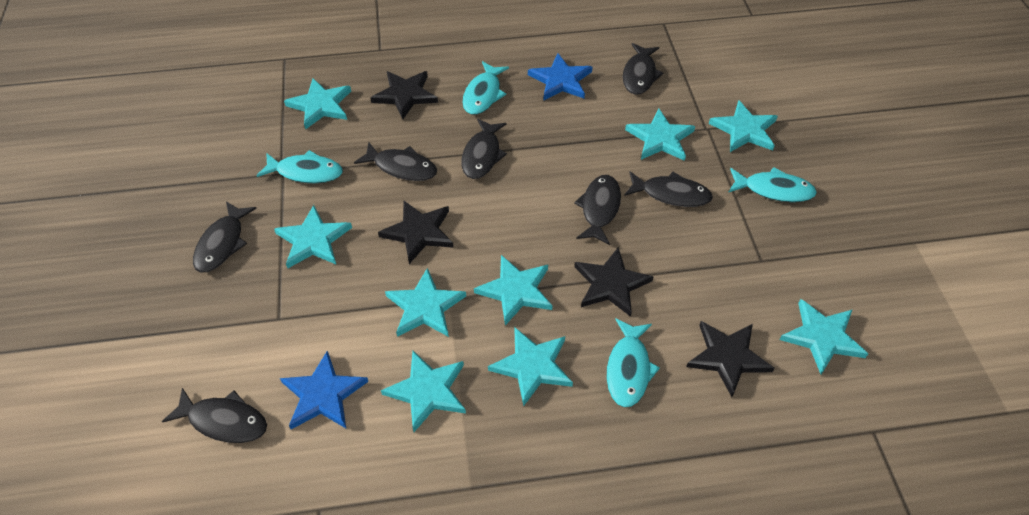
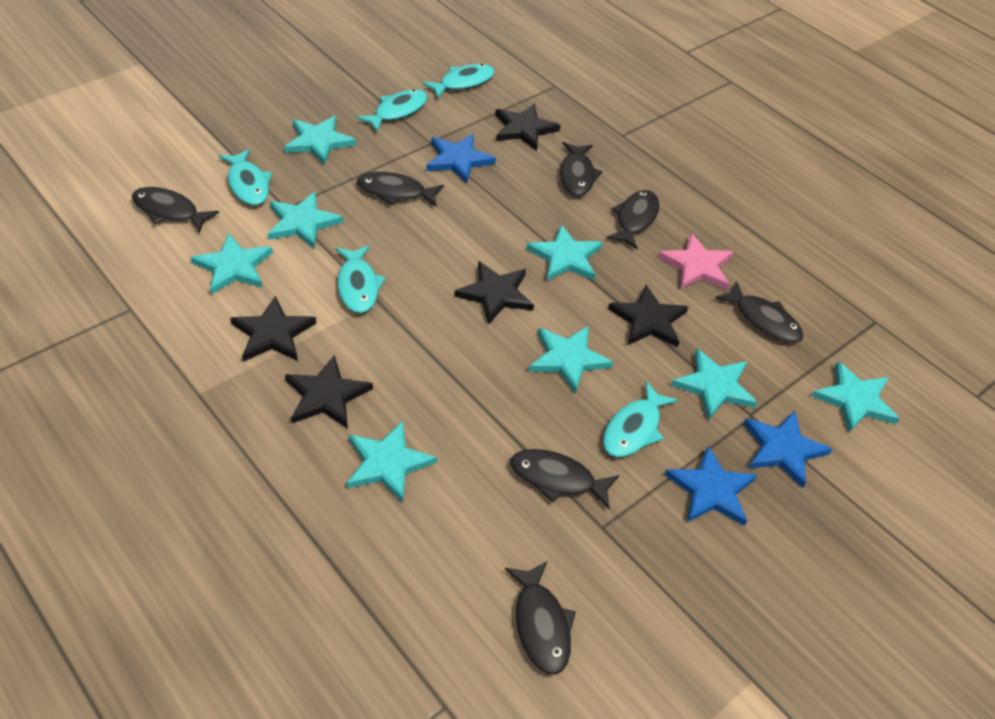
black star: [370,71,438,119] [378,201,454,264] [574,247,654,317] [686,321,774,397] = 4 -> [230,296,316,362] [285,355,373,429] [454,261,534,325] [495,104,561,151] [608,285,688,347] = 5
blue star: [280,351,368,429] [528,53,593,101] = 2 -> [426,134,496,184] [665,446,757,526] [744,411,832,488] = 3
pink star: none = 0 -> [658,233,733,290] = 1
turquoise fish: [256,150,343,183] [462,61,509,115] [606,318,660,407] [728,167,817,202] = 4 -> [219,149,272,205] [336,245,386,313] [357,89,427,132] [422,64,495,98] [603,381,678,457] = 5
turquoise star: [274,205,352,268] [284,78,351,130] [381,351,466,432] [385,268,466,337] [474,255,552,325] [488,328,573,406] [625,109,695,161] [709,100,778,152] [780,299,868,374] = 9 -> [190,233,273,295] [268,192,343,249] [284,116,356,165] [347,421,437,503] [526,224,602,281] [529,326,613,394] [671,348,758,420] [812,361,899,433] = 8

